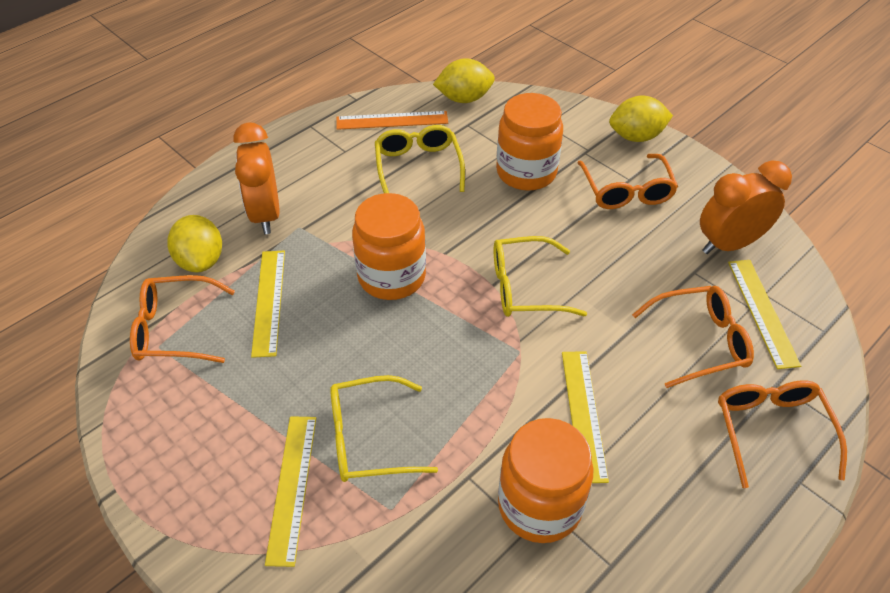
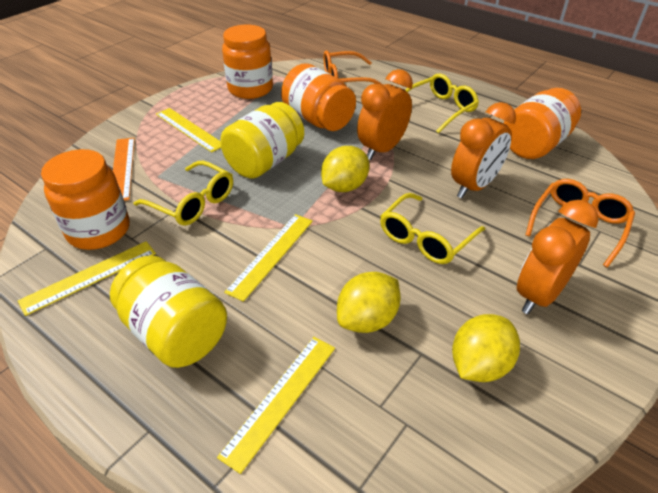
orange clock: [233,122,280,234] [700,160,792,254] = 2 -> [357,69,413,160] [451,102,516,198] [517,200,599,314] = 3
orange glasses: [130,275,235,363] [578,154,678,209] [632,286,754,388] [718,380,847,488] = 4 -> [323,51,383,85] [525,179,635,268] = 2
orange jar: [352,193,426,300] [496,93,563,191] [498,418,593,543] = 3 -> [41,149,130,250] [222,25,273,99] [281,63,356,131] [504,88,581,159] = 4
yellow jar: none = 0 -> [110,255,227,368] [221,102,304,178] = 2

